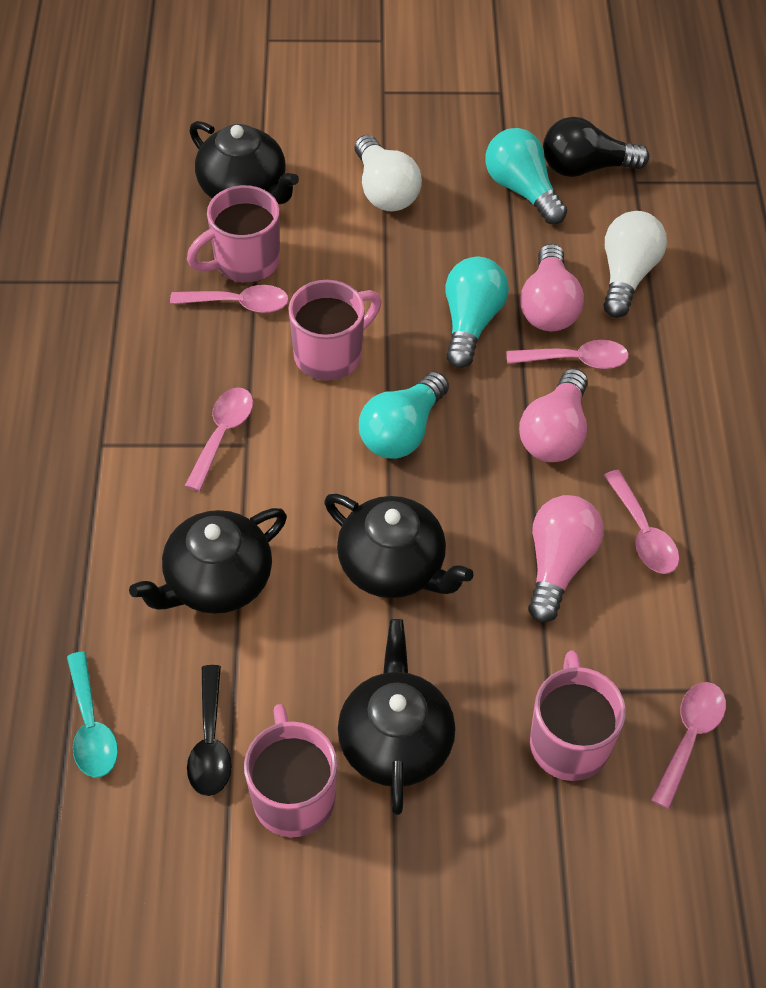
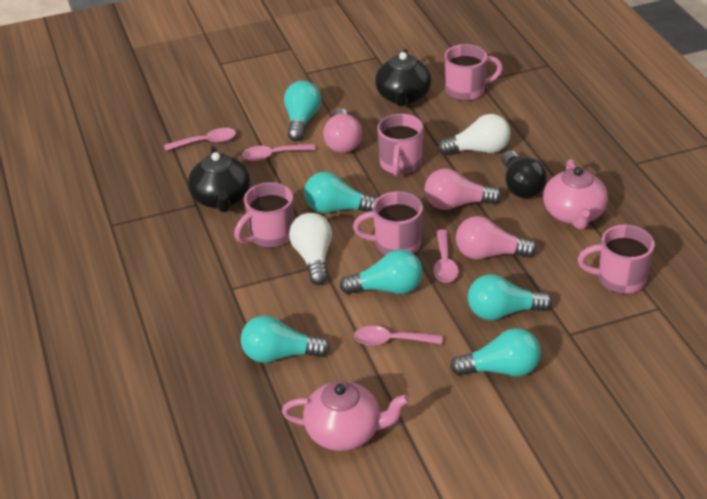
black spoon: [187,665,232,796] = 1 -> none = 0
black teapot: [129,508,287,614] [189,121,299,204] [324,494,474,598] [338,619,455,815] = 4 -> [188,146,250,212] [375,49,431,107] = 2
pink mug: [187,185,280,283] [244,704,337,837] [288,280,381,380] [530,651,626,781] = 4 -> [234,182,294,248] [353,191,423,255] [377,114,423,176] [445,44,503,101] [578,224,655,294] = 5
pink spoon: [170,285,289,313] [185,387,253,491] [506,340,629,369] [604,470,679,574] [651,682,726,809] = 5 -> [164,128,236,151] [242,144,315,161] [354,326,442,346] [433,230,459,283] = 4
pink teapot: none = 0 -> [282,381,409,451] [543,159,608,230] = 2
turquoise light bulb: [359,372,449,459] [446,257,509,368] [485,128,567,224] = 3 -> [241,316,330,363] [284,81,321,141] [304,172,377,213] [340,249,423,294] [450,328,541,376] [468,274,552,320] = 6
turquoise spoon: [67,651,118,778] = 1 -> none = 0

